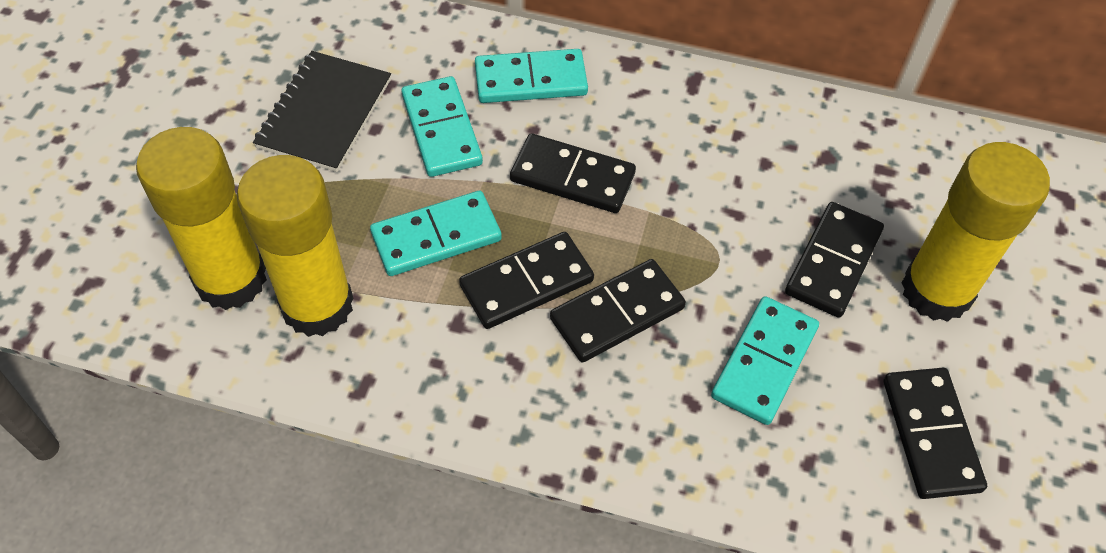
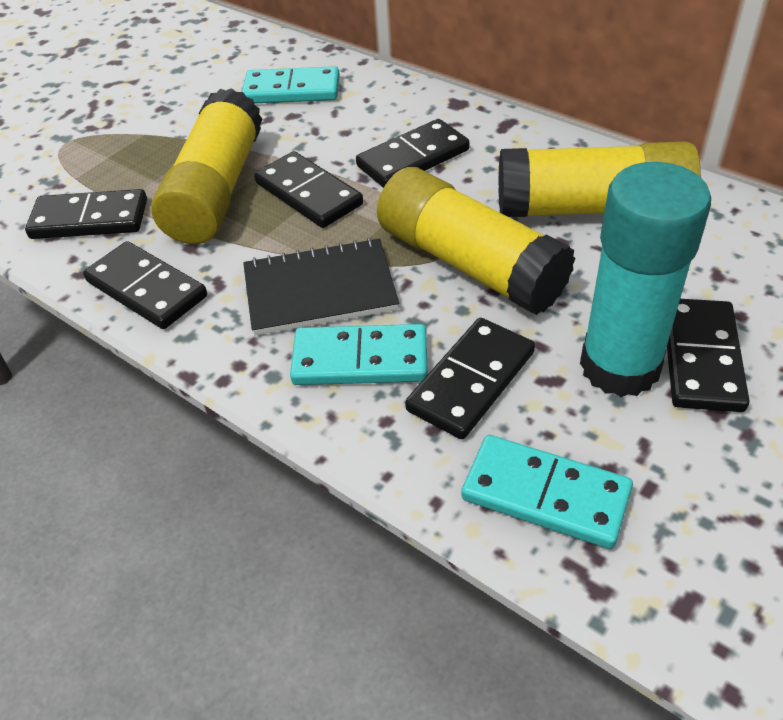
black domino: [459,232,594,329] [510,133,636,213] [550,259,686,362] [785,202,884,318] [883,368,987,499] = 5 -> [25,189,147,239] [83,241,207,329] [254,151,363,228] [356,119,469,188] [405,318,535,439] [667,299,750,412] = 6
turquoise domino: [370,191,502,276] [401,76,483,177] [475,49,588,103] [711,296,819,425] = 4 -> [242,66,340,103] [290,324,428,385] [462,435,633,549] = 3
turquoise glue stick: none = 0 -> [580,162,711,397] = 1

